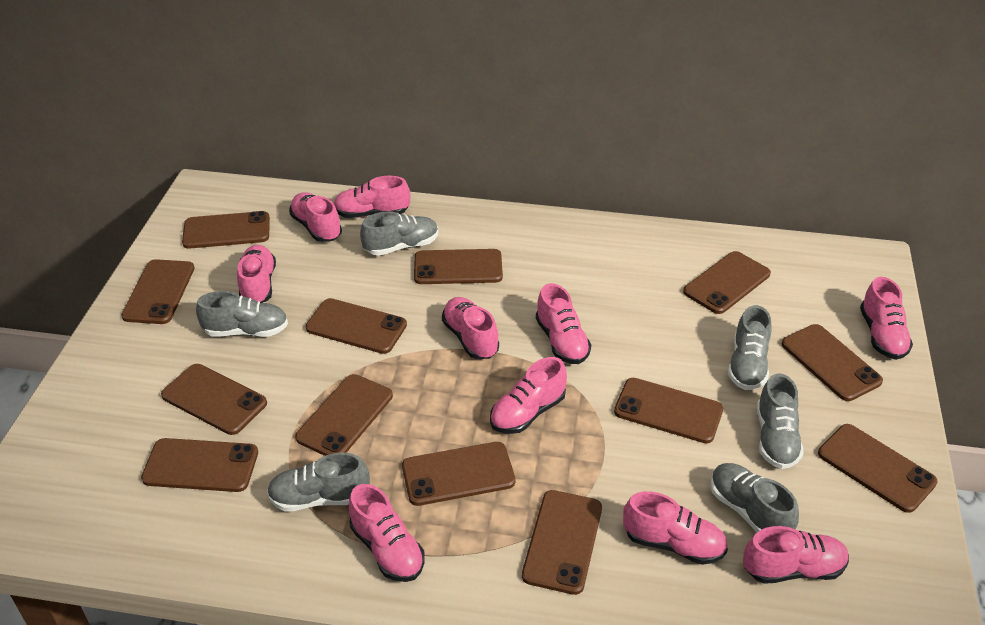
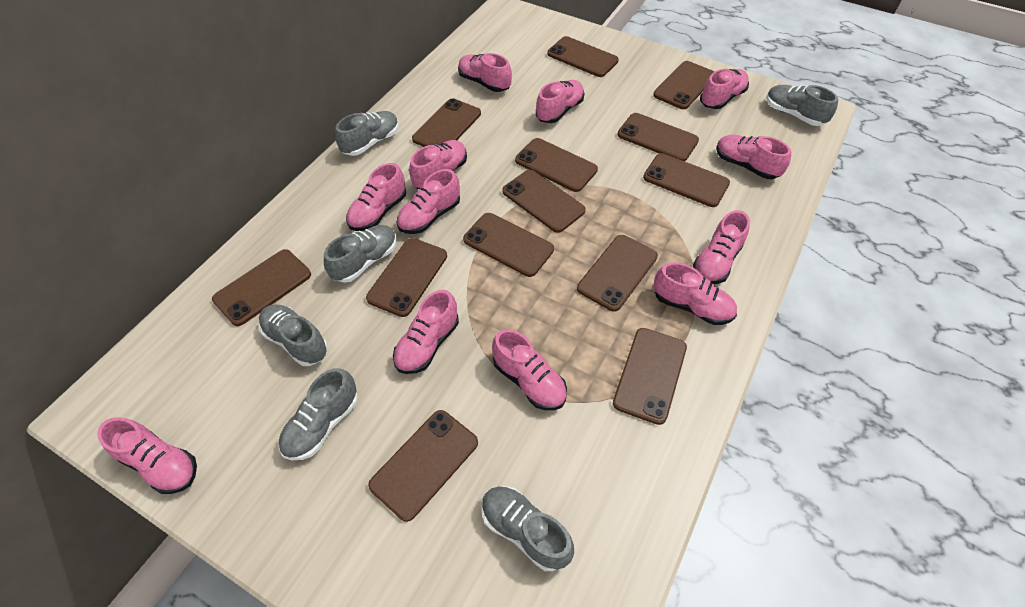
pink shoe: [237,245,276,303] [289,192,342,242] [333,176,410,218] [349,484,425,582] [442,297,499,359] [490,357,567,434] [536,283,591,364] [623,491,728,565] [743,526,849,584] [860,277,913,360] = 10 -> [97,417,197,494] [346,163,406,231] [393,290,459,374] [397,169,460,234] [409,140,467,189] [458,53,512,92] [492,329,567,410] [536,80,584,123] [653,262,737,325] [693,210,750,284] [700,69,749,109] [716,135,791,179] = 12

